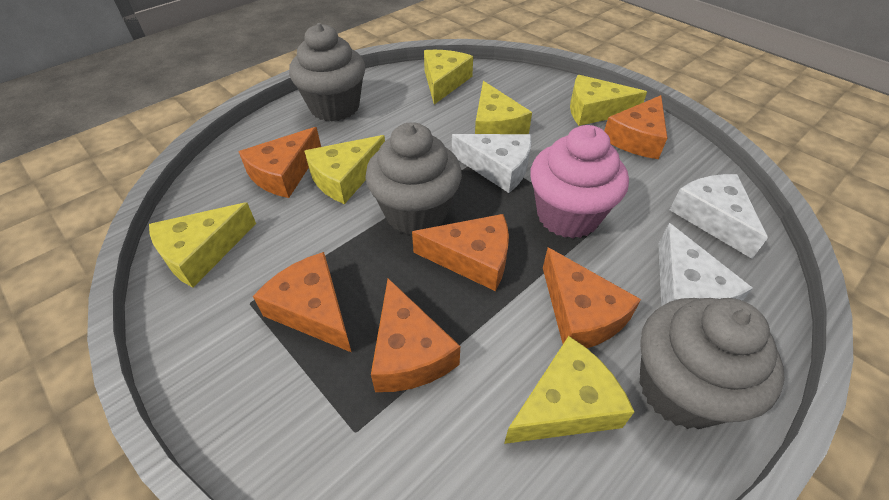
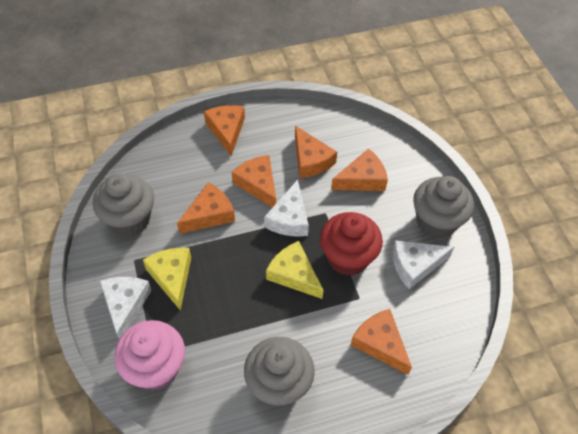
red cupcake: none = 0 -> [320,212,383,276] = 1
yellow cheese: [149,202,256,287] [304,135,385,204] [424,50,473,105] [475,81,532,134] [504,336,634,444] [570,75,647,126] = 6 -> [143,248,191,311] [266,241,324,299] = 2

